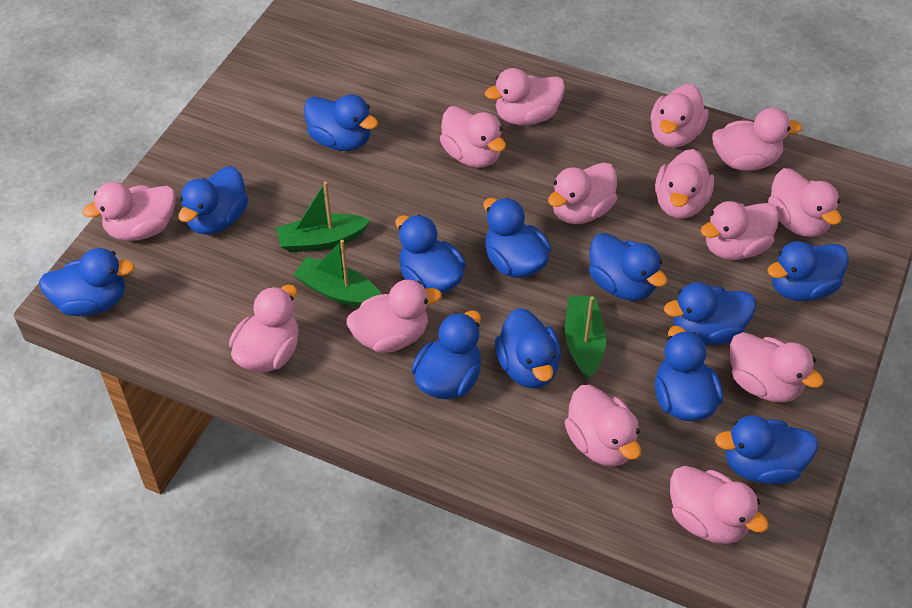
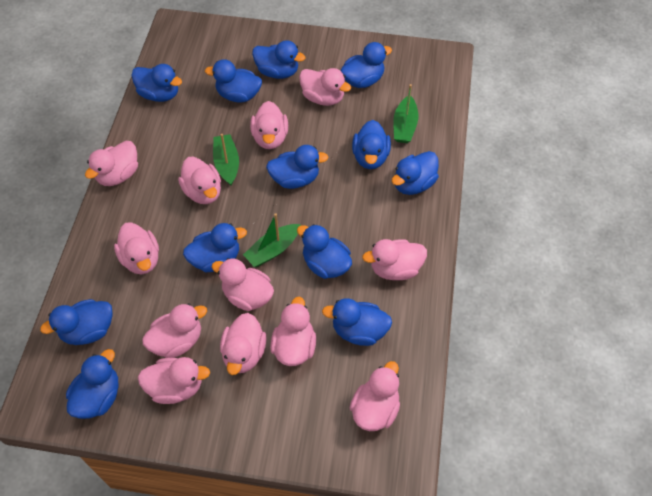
pink duck: [82,182,176,241] [229,285,299,372] [346,279,442,353] [440,106,506,168] [485,68,565,125] [548,162,617,224] [565,385,641,467] [650,84,708,148] [655,149,714,219] [670,466,769,544] [700,201,779,260] [712,108,802,171] [730,332,824,403] [768,168,841,237] = 14 -> [85,141,138,186] [114,222,159,274] [138,357,210,404] [142,303,207,358] [178,157,221,204] [212,258,274,311] [220,313,267,375] [250,101,288,149] [270,297,316,366] [299,68,351,106] [350,361,400,431] [362,239,427,280] = 12

